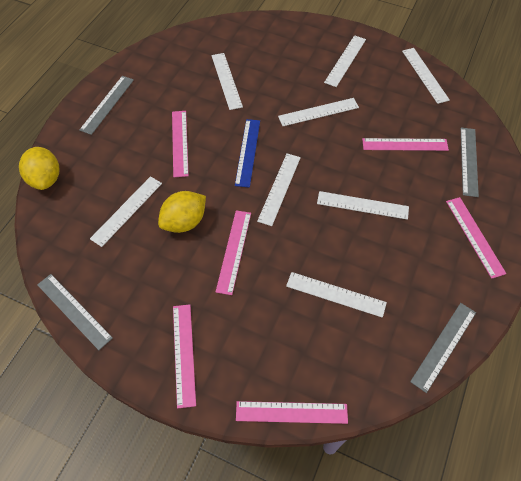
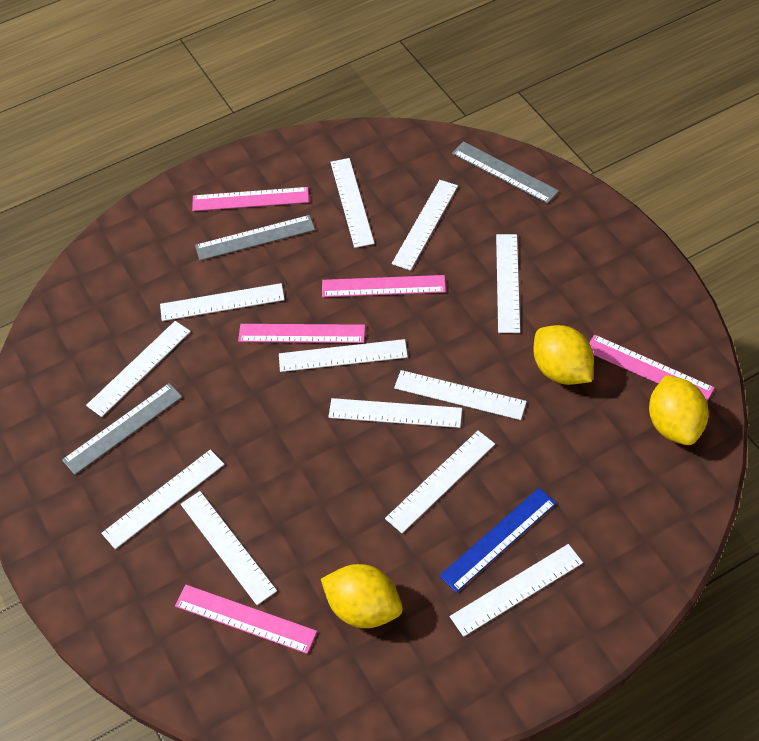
grey ruler: [37,274,113,350] [79,76,134,135] [410,303,476,393] [461,128,479,197] = 4 -> [62,383,182,475] [195,215,315,260] [452,141,559,204] = 3
pink ruler: [172,111,189,177] [173,304,196,408] [216,210,251,295] [236,401,348,424] [362,138,449,151] [446,197,507,279] = 6 -> [175,585,317,654] [192,187,309,211] [238,324,365,343] [322,275,446,297] [589,335,714,401] = 5
white ruler: [90,176,162,247] [211,53,243,110] [257,153,301,226] [278,98,359,126] [286,272,387,318] [317,191,409,220] [324,35,366,87] [402,48,450,104] = 8 -> [86,321,191,417] [101,450,224,549] [160,283,285,321] [181,491,277,605] [279,339,408,372] [329,398,462,428] [330,158,374,248] [385,431,495,533] [392,180,458,271] [394,370,527,420] [450,544,583,637] [496,234,520,333] = 12
yellow lemon: [19,147,59,190] [158,191,206,233] = 2 -> [321,564,403,628] [533,325,594,385] [649,375,709,445] = 3

